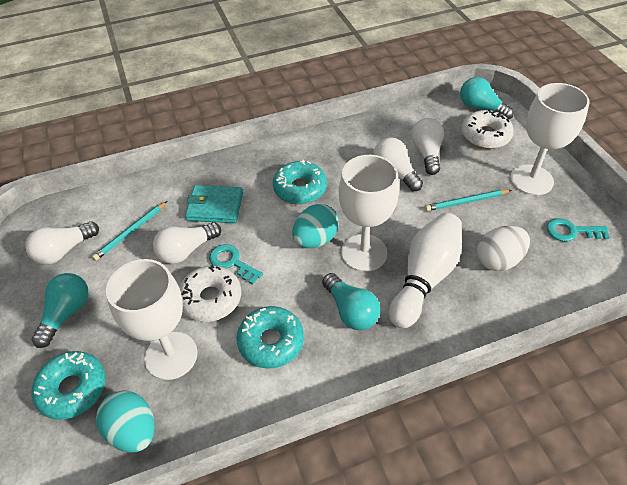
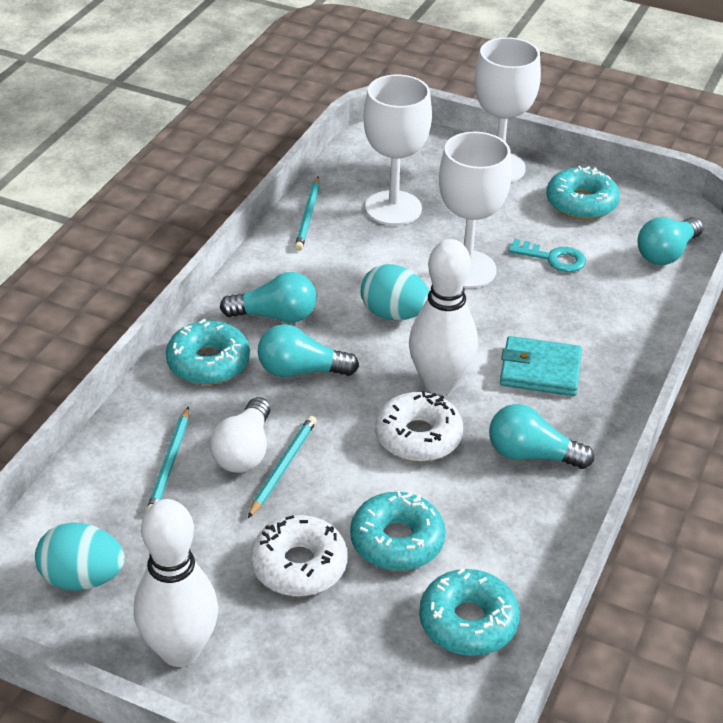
turquoise donut: [31,351,106,420] [237,306,304,369] [273,160,327,204] = 3 -> [166,319,250,385] [350,491,446,571] [419,568,520,656] [546,166,620,220] = 4
turquoise key: [209,244,263,285] [547,218,610,241] = 2 -> [508,239,586,272] = 1
turquoise light bulb: [32,273,89,348] [322,273,380,330] [460,77,514,119] = 3 -> [220,272,317,323] [258,324,359,377] [489,404,594,469] [638,217,703,265] = 4
turquoise pencil: [92,201,167,261] [425,190,512,211] = 2 -> [146,406,189,511] [248,416,317,518] [295,177,320,251] = 3
white bowling pin: [389,213,462,328] = 1 -> [134,499,218,667] [409,239,478,395] = 2
white egg: [477,226,530,271] = 1 -> none = 0
white light bulb: [26,221,99,265] [153,222,221,264] [374,137,423,191] [411,118,444,175] = 4 -> [210,397,270,473] = 1

